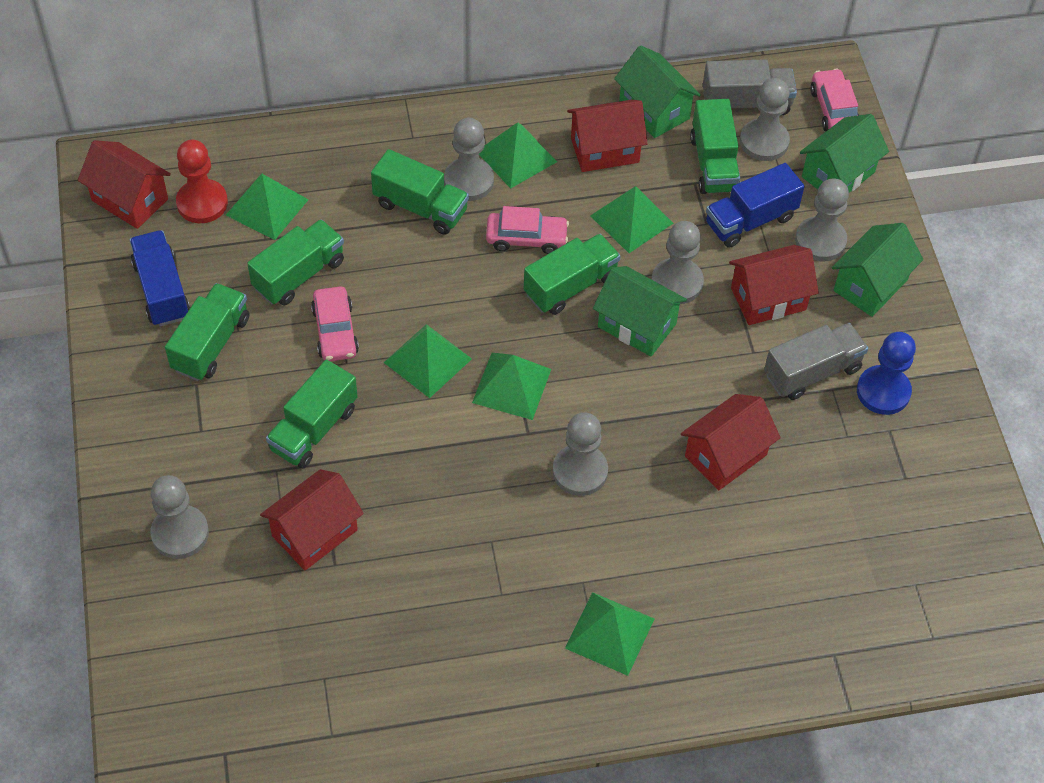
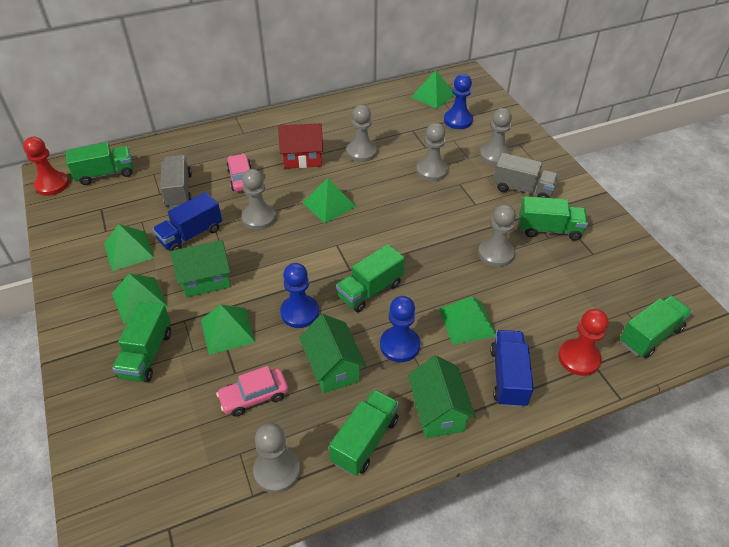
blue pawn: [857,332,916,415] = 1 -> [280,263,319,328] [380,296,420,362] [444,74,473,129] = 3
green house: [593,266,687,356] [614,45,701,138] [800,114,889,193] [832,223,923,317] = 4 -> [170,240,231,297] [299,314,366,393] [408,355,476,438] = 3
pink car: [311,286,359,361] [486,206,569,254] [810,69,859,132] = 3 -> [216,366,288,417] [226,154,251,192] = 2
red house: [78,140,171,229] [260,469,364,570] [567,100,648,172] [681,394,780,490] [729,245,819,325] = 5 -> [278,123,323,169] = 1
red pawn: [176,140,228,223] = 1 -> [23,137,69,196] [558,309,608,376] = 2

